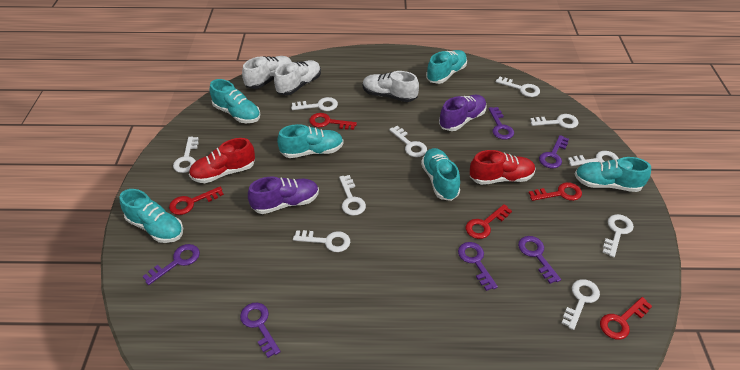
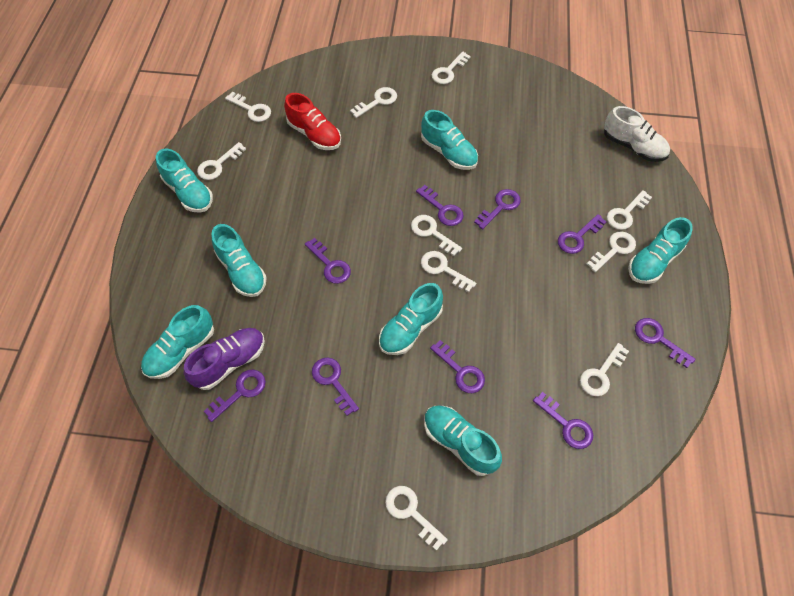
purple key: [142,244,200,285] [240,303,281,358] [458,242,498,291] [489,107,514,140] [518,236,561,284] [539,135,569,168] = 6 -> [204,370,266,422] [305,238,351,284] [312,357,359,416] [416,185,464,226] [430,340,485,393] [474,189,521,230] [533,392,593,449] [558,214,606,254] [635,318,696,368] = 9
purple shoe: [248,177,319,214] [439,95,487,131] = 2 -> [184,328,265,390] = 1
red key: [169,187,224,215] [309,113,357,130] [466,204,512,239] [529,182,582,201] [600,297,652,340] = 5 -> none = 0
red shoe: [189,138,255,183] [470,150,535,185] = 2 -> [284,93,341,150] = 1
turquoise shoe: [120,189,183,243] [210,79,260,123] [277,124,344,158] [421,148,460,201] [426,50,467,84] [575,157,651,192] = 6 -> [141,305,214,379] [156,149,213,213] [211,224,267,297] [379,283,443,355] [421,110,478,170] [424,405,502,476] [628,217,693,284] = 7
white shoe: [242,56,292,89] [274,60,321,95] [363,71,419,102] = 3 -> [604,106,670,162] = 1

